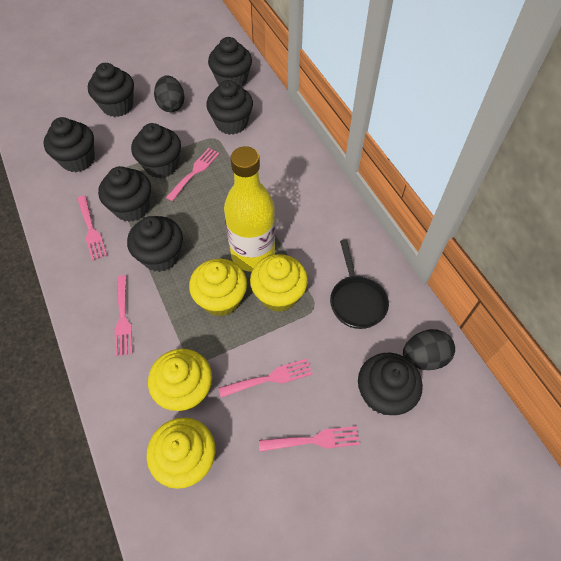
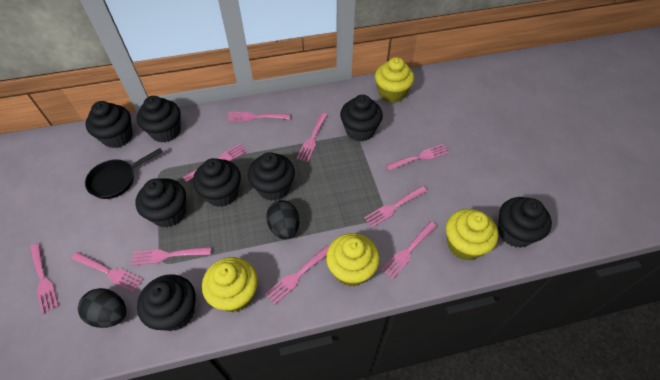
pink fork: [77,195,107,261] [115,275,133,357] [166,148,220,201] [218,359,313,398] [259,426,360,452] = 5 -> [30,243,59,314] [71,252,143,292] [131,247,211,266] [183,144,247,182] [227,112,290,121] [265,245,329,305] [296,113,327,162] [364,186,427,228] [381,221,437,280] [386,144,449,171] = 10
yellow bottle: [224,146,275,272] = 1 -> none = 0

